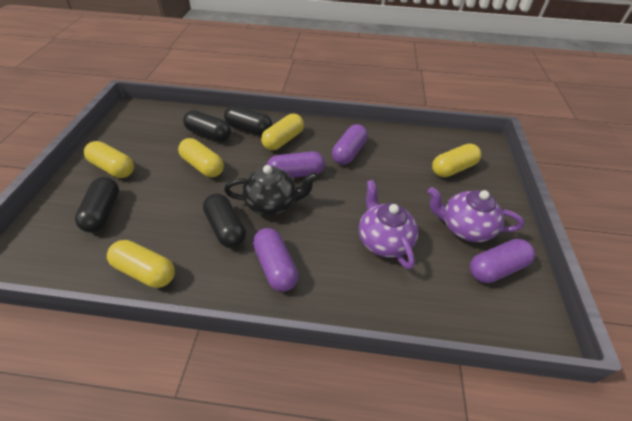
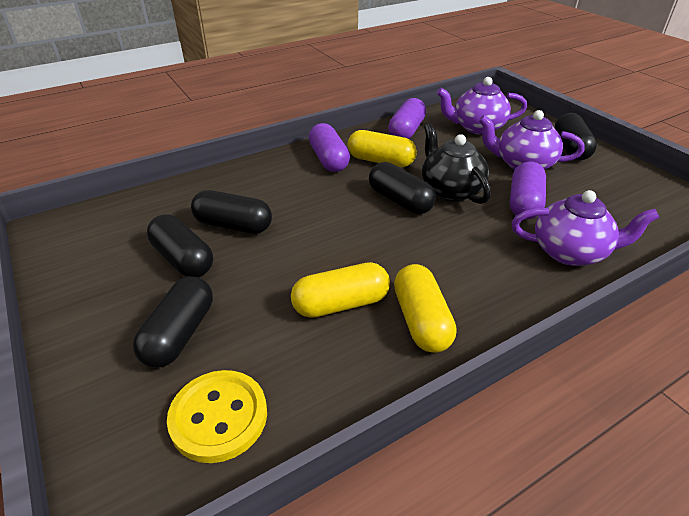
black capsule: [75,177,119,233] [183,110,231,141] [203,193,246,248] [224,106,272,135] = 4 -> [133,276,213,368] [147,215,213,277] [191,190,272,234] [369,162,436,214] [555,113,597,160] = 5
purple capsule: [253,228,298,292] [267,151,325,178] [332,124,368,165] [470,239,535,283] = 4 -> [309,123,350,172] [388,98,426,139] [510,161,546,219] = 3
purple teapot: [359,180,418,269] [428,187,524,242] = 2 -> [437,77,527,134] [479,110,585,170] [512,190,660,266] = 3
yellow button: none = 0 -> [167,370,267,463] = 1
yellow capsule: [84,141,134,178] [107,240,175,288] [178,138,224,177] [261,114,304,150] [432,143,481,177] = 5 -> [291,262,390,318] [348,130,417,167] [394,264,456,353] = 3

